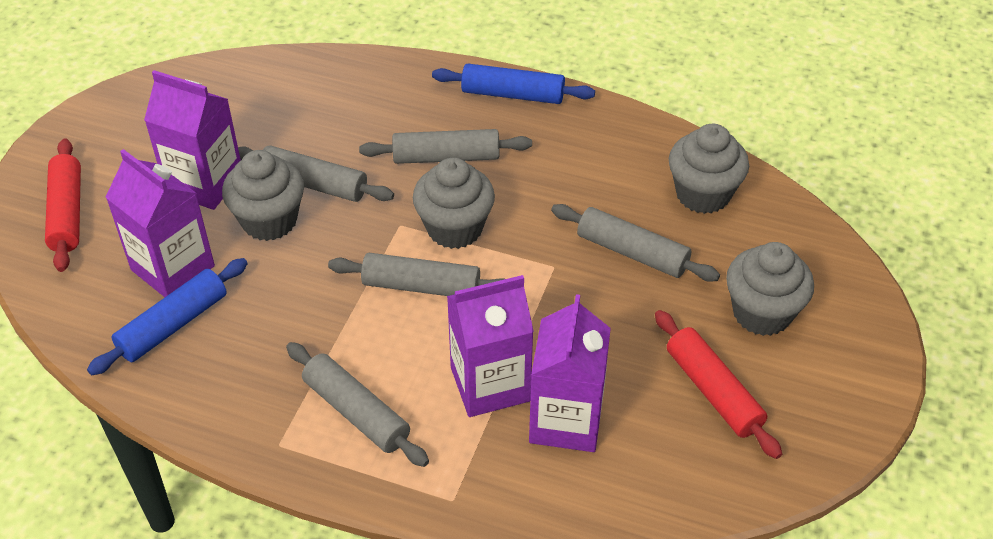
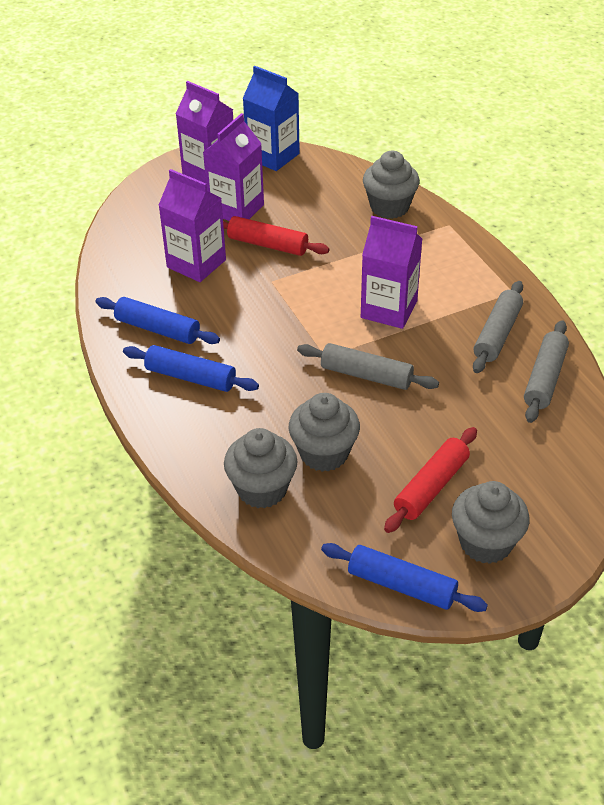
blue carton: none = 0 -> [242,66,300,171] = 1
blue rolling pin: [87,258,248,375] [432,64,595,104] = 2 -> [95,297,220,344] [123,345,259,392] [321,543,488,612] = 3
grey rolling pin: [238,145,394,202] [286,342,429,467] [328,253,504,296] [359,129,532,164] [551,204,720,282] = 5 -> [297,343,439,390] [473,281,523,373] [524,320,569,423] = 3

